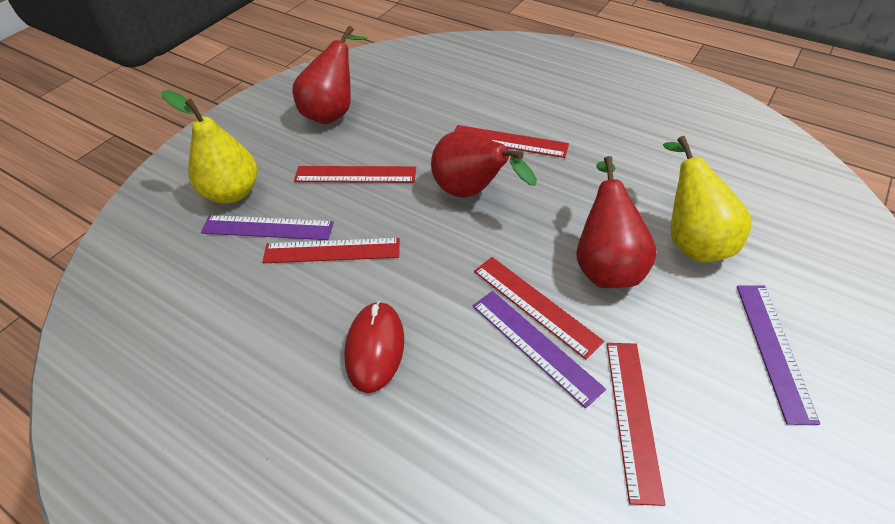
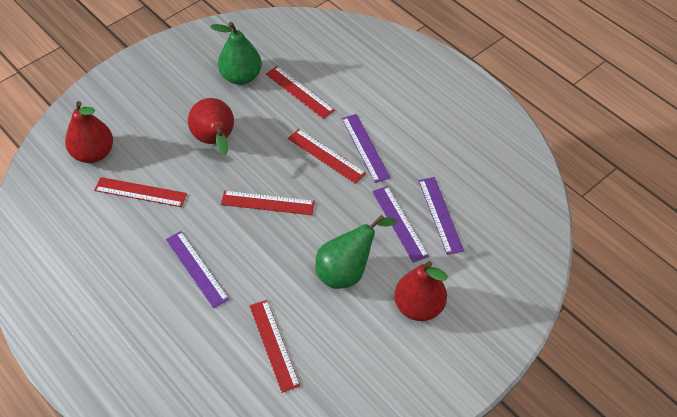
green pear: none = 0 -> [210,22,262,85] [315,215,397,289] = 2
purple ruler: [201,215,334,240] [473,291,606,408] [737,286,820,425] = 3 -> [166,231,229,308] [342,114,391,183] [372,186,429,263] [418,177,464,255] = 4
red mouse: [344,301,404,393] = 1 -> none = 0
yellow pear: [162,90,258,204] [663,136,752,262] = 2 -> none = 0

